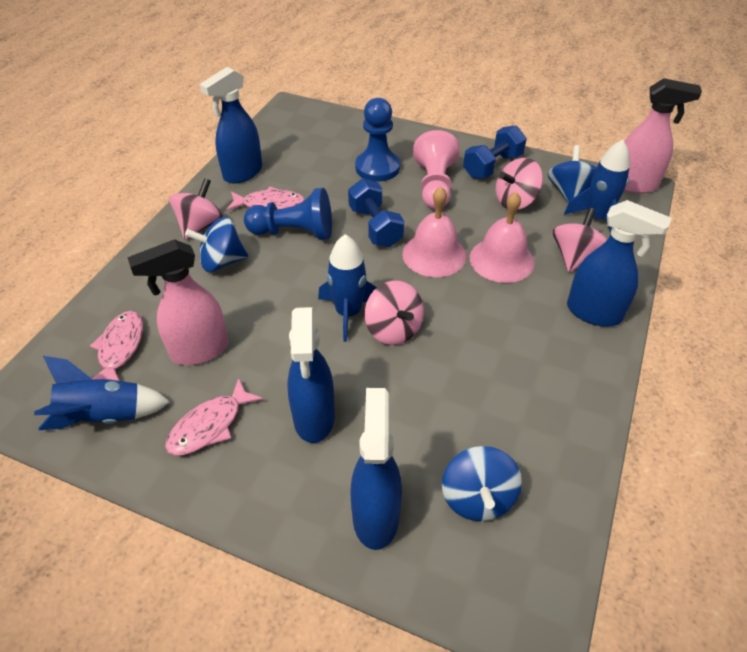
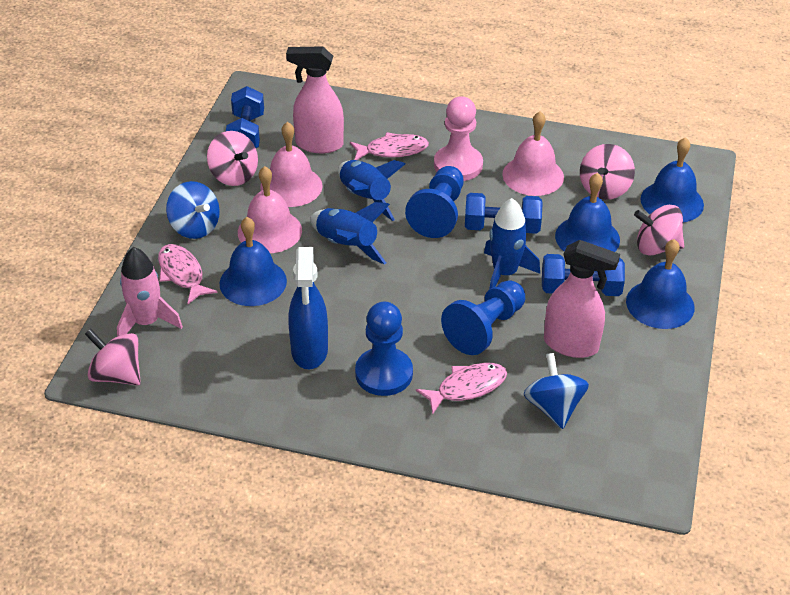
blue bell: none = 0 -> [220,217,287,306] [555,173,620,252] [626,239,695,329] [641,137,704,222] = 4
blue dumbbell: [348,178,404,247] [463,125,527,179] = 2 -> [226,86,264,148] [465,193,543,234] [542,254,625,296] = 3
blue pawn: [244,188,332,240] [355,98,400,182] = 2 -> [355,302,413,396] [405,166,464,238] [441,280,525,355] = 3
blue spinning top: [185,217,248,272] [442,446,522,521] [547,145,597,203] = 3 -> [166,181,220,239] [523,353,589,429] = 2
blue spray bottle: [200,67,262,184] [287,307,335,443] [350,388,402,550] [567,200,672,327] = 4 -> [288,247,328,369] = 1
pink bell: [402,187,467,277] [470,192,535,283] = 2 -> [238,166,302,253] [260,122,323,207] [502,111,564,196] = 3
pink rocket: none = 0 -> [117,247,183,337] = 1

